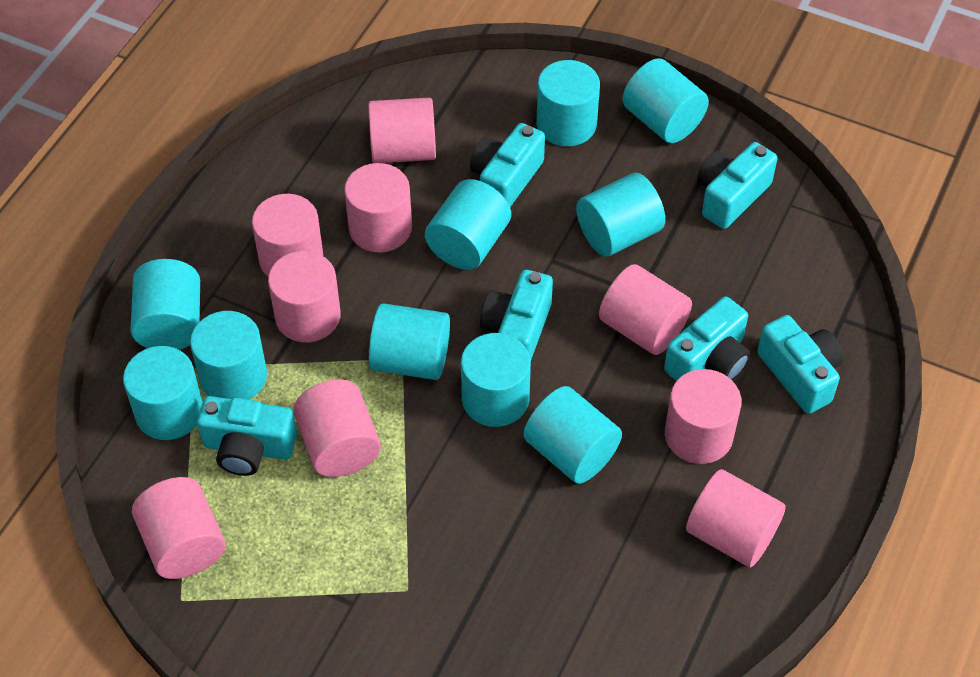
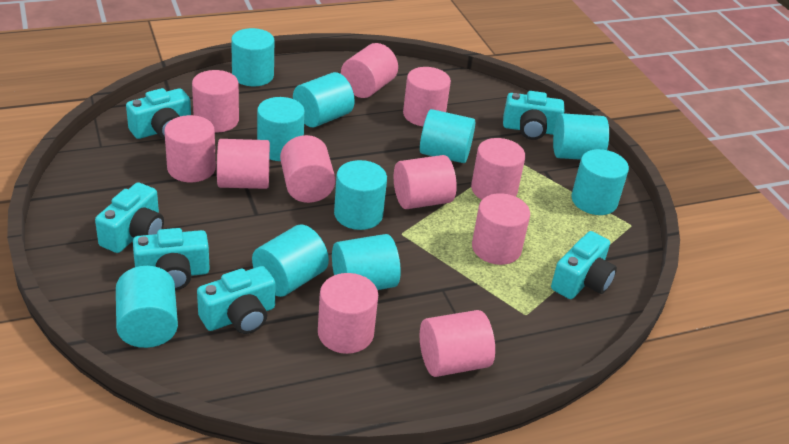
pink cylinder: [132,477,225,579] [252,194,323,276] [268,251,341,343] [293,379,381,477] [344,163,412,253] [368,97,436,163] [599,264,692,355] [665,369,742,464] [686,469,786,568] = 9 -> [164,115,216,182] [192,70,239,133] [217,139,270,189] [280,135,336,203] [318,273,378,354] [341,43,398,98] [394,155,457,209] [403,67,451,126] [420,310,495,377] [471,138,525,200] [472,193,530,265] = 11

